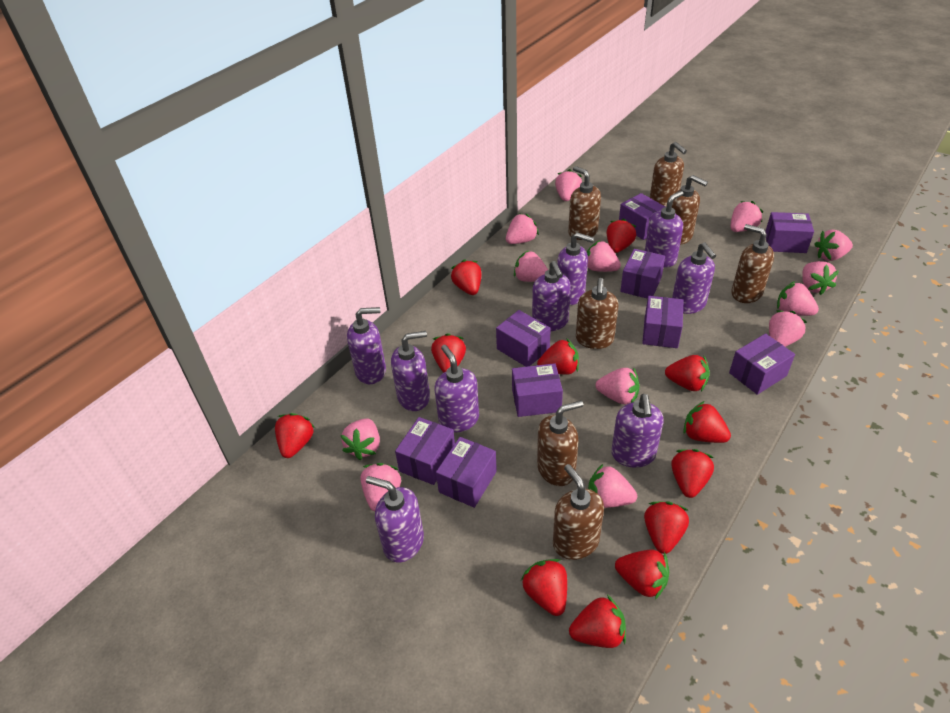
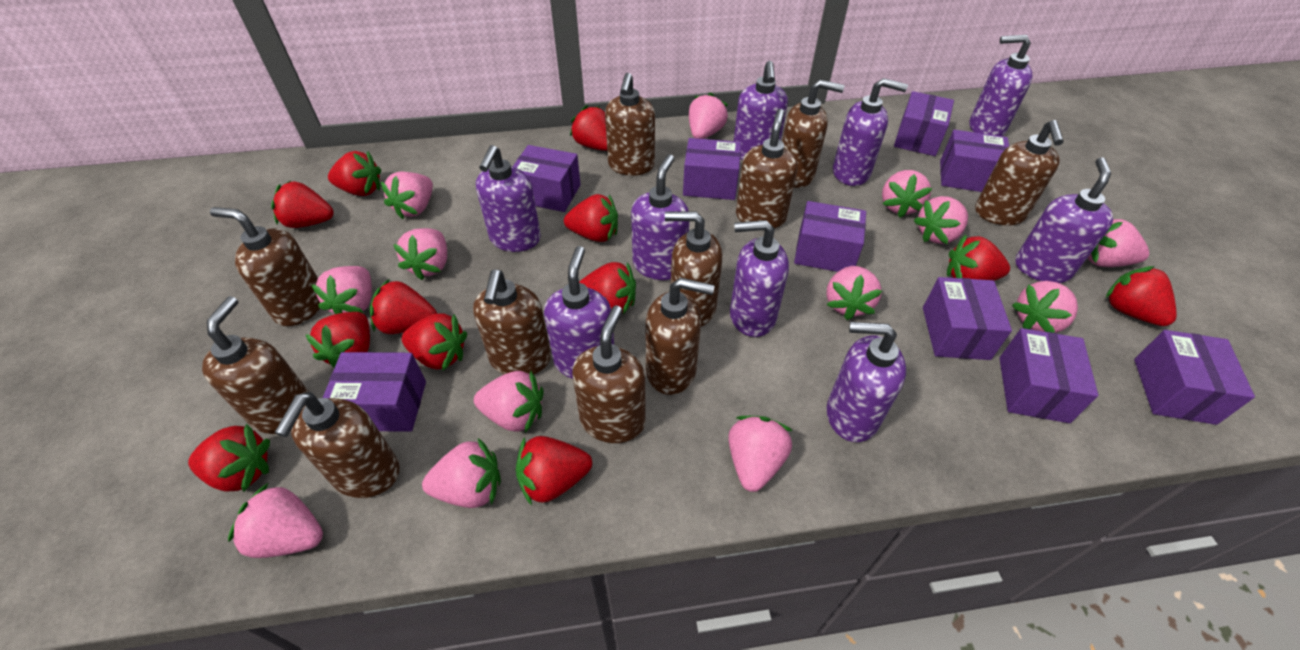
brown soap dispenser: [537,400,583,486] [553,464,604,560] [568,166,601,240] [576,278,619,349] [650,142,687,207] [672,175,708,245] [731,224,774,303] = 7 -> [202,296,309,434] [210,207,320,326] [275,392,400,498] [473,270,551,375] [572,305,646,443] [605,73,655,176] [645,278,715,395] [665,211,723,327] [736,109,798,229] [782,80,844,188] [975,120,1064,225] = 11

